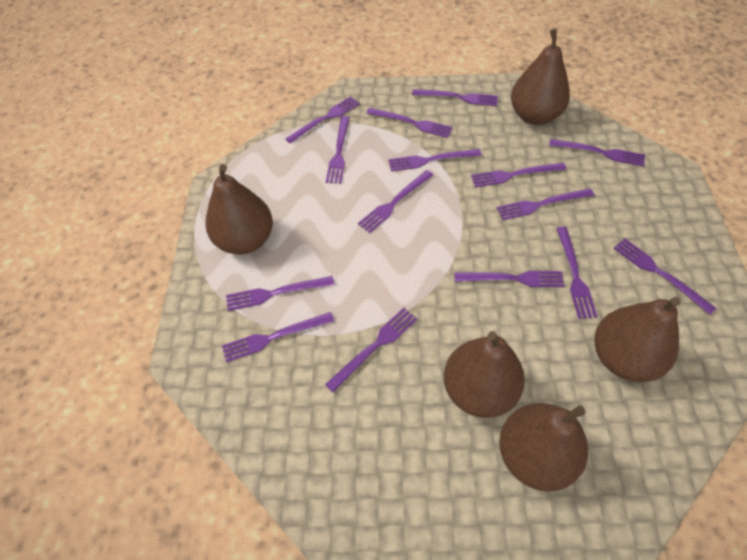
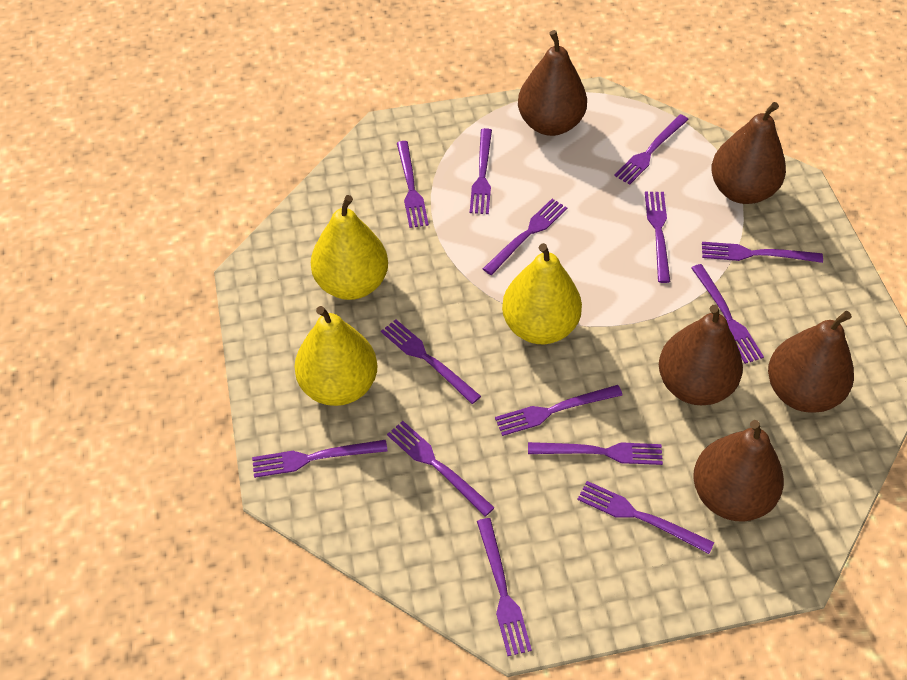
purple fork: [222,312,334,362] [226,276,334,311] [285,96,360,143] [325,308,417,392] [326,116,350,184] [358,170,433,233] [366,108,453,138] [388,149,482,172] [412,89,498,106] [454,271,564,287] [471,163,566,187] [497,188,594,220] [549,139,645,167] [557,227,597,319] [614,238,716,315] = 15 -> [252,440,388,478] [381,319,481,404] [387,421,495,517] [397,141,429,228] [470,128,492,214] [477,518,532,656] [483,199,567,275] [495,385,623,436] [528,442,663,465] [577,481,714,554] [614,114,689,185] [645,192,670,283] [691,264,764,364] [702,242,823,263] = 14
yellow pear: none = 0 -> [295,306,377,406] [311,195,388,300] [502,243,582,344] = 3

